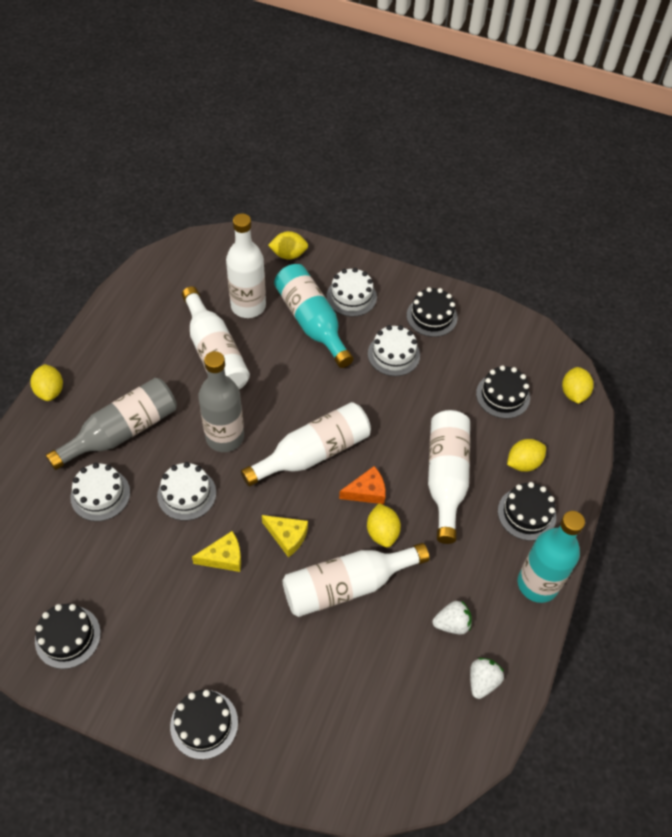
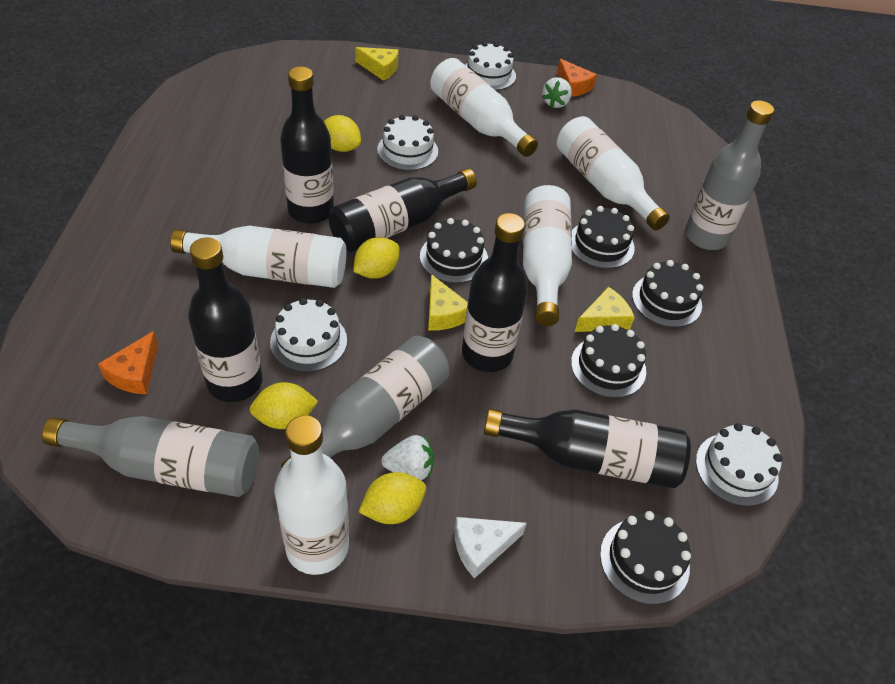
black bottle: none = 0 -> [188,237,263,402] [280,67,334,224] [329,168,477,252] [462,213,528,372] [484,409,691,488] = 5
grey bottle: [45,378,177,470] [198,351,244,452] = 2 -> [42,416,259,497] [281,336,450,468] [685,100,774,250] = 3
orange cheese: [339,466,386,504] = 1 -> [98,331,158,394] [557,59,597,97] = 2
turquoise bottle: [274,264,354,368] [518,511,585,603] = 2 -> none = 0
white cheese: none = 0 -> [454,517,527,578] = 1
yellow cheese: [192,531,241,572] [262,515,308,557] = 2 -> [355,47,398,81] [428,274,468,330] [575,287,635,332] = 3
yellow lemon: [30,364,63,401] [268,231,308,260] [367,503,401,548] [507,439,546,472] [562,367,594,404] = 5 -> [250,382,318,429] [324,115,361,152] [353,237,399,279] [359,472,426,524] = 4

